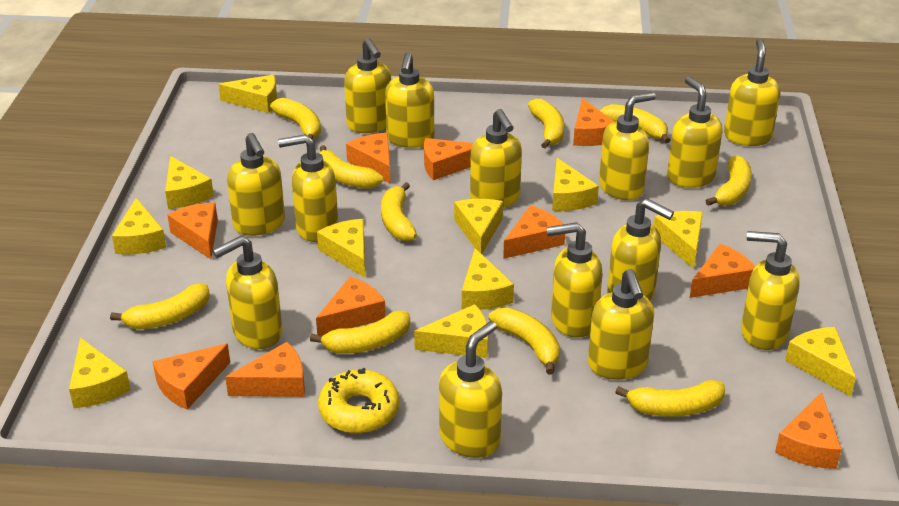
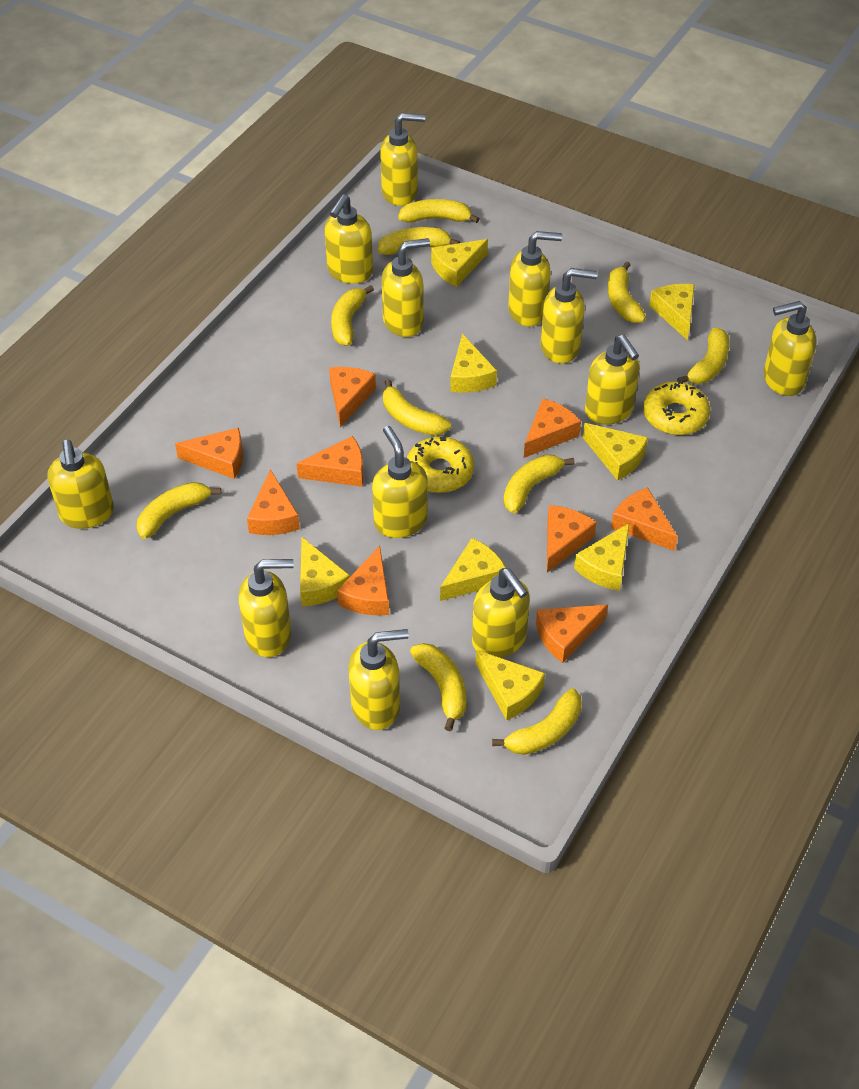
orange cheese: [152,344,230,410] [167,202,218,259] [225,342,305,397] [316,277,386,336] [346,133,391,184] [424,138,474,180] [503,205,565,259] [573,98,614,146] [690,244,755,298] [775,392,842,469] = 10 -> [175,428,243,479] [247,469,300,535] [296,436,364,487] [329,367,376,427] [337,546,389,616] [524,399,581,458] [536,605,608,663] [547,505,597,573] [611,487,678,551] = 9
yellow cheese: [69,338,131,408] [112,198,166,255] [165,156,214,209] [218,75,277,113] [317,219,365,277] [414,304,488,358] [454,199,503,254] [462,248,514,310] [552,158,599,211] [654,211,703,269] [785,327,856,396] = 11 -> [300,537,350,606] [431,239,488,287] [440,538,506,601] [450,334,497,393] [475,650,545,720] [574,523,629,591] [583,423,648,481] [649,284,695,340] = 8
yellow donut: [318,368,399,433] = 1 -> [407,436,474,493] [643,380,710,435] = 2
yellow soap dispenser: [212,236,282,349] [227,133,285,236] [278,134,338,242] [344,38,391,133] [385,52,434,148] [439,321,502,458] [470,109,522,208] [546,222,603,338] [588,269,654,380] [599,92,656,200] [607,199,674,301] [667,76,723,188] [724,39,781,146] [741,231,800,350] = 14 -> [48,440,114,529] [239,559,294,657] [324,195,373,284] [348,629,409,730] [372,426,428,538] [380,113,425,206] [382,238,430,337] [472,568,530,658] [508,231,562,326] [541,268,598,364] [585,335,640,425] [764,301,817,396] = 12

